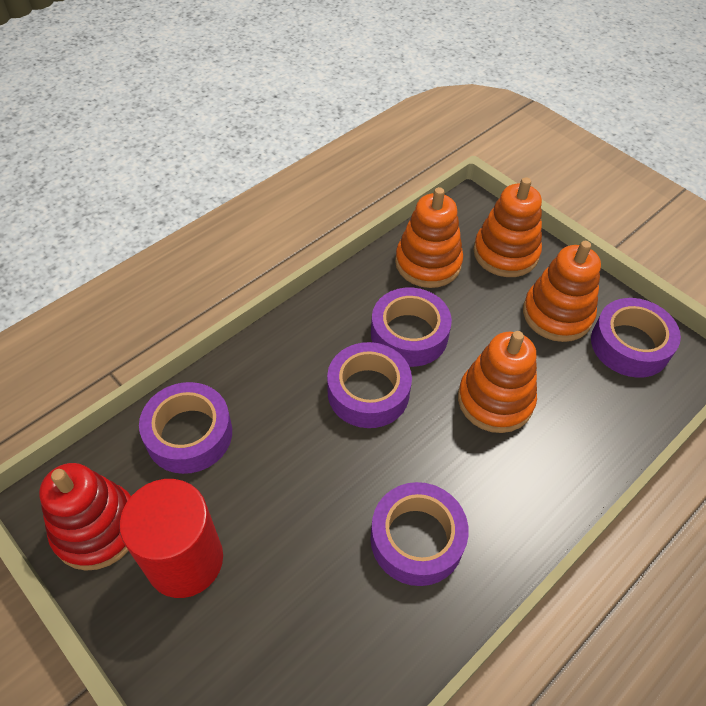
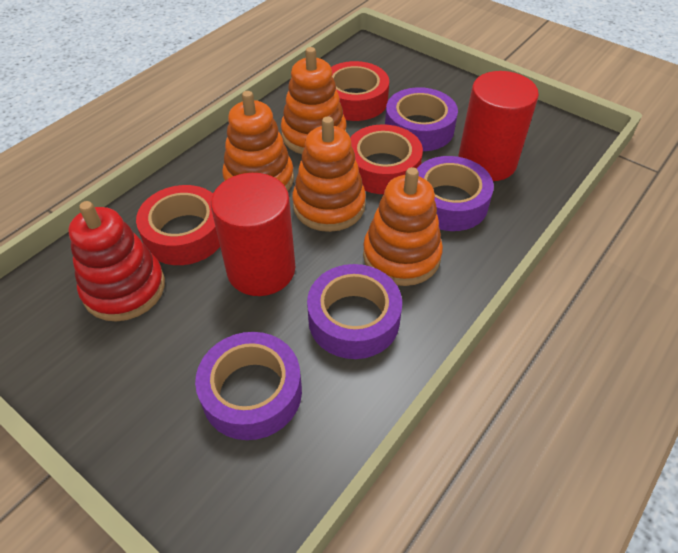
purple tape: [139,382,232,474] [327,342,412,428] [370,482,469,586] [371,288,452,367] [591,298,681,378] = 5 -> [195,332,302,440] [307,264,402,359] [385,87,458,151] [417,156,494,231] = 4
red cylinder: [119,479,223,598] = 1 -> [211,173,295,296] [458,71,539,181] = 2
red tape: none = 0 -> [136,185,220,265] [331,61,389,121] [350,124,423,194] = 3

